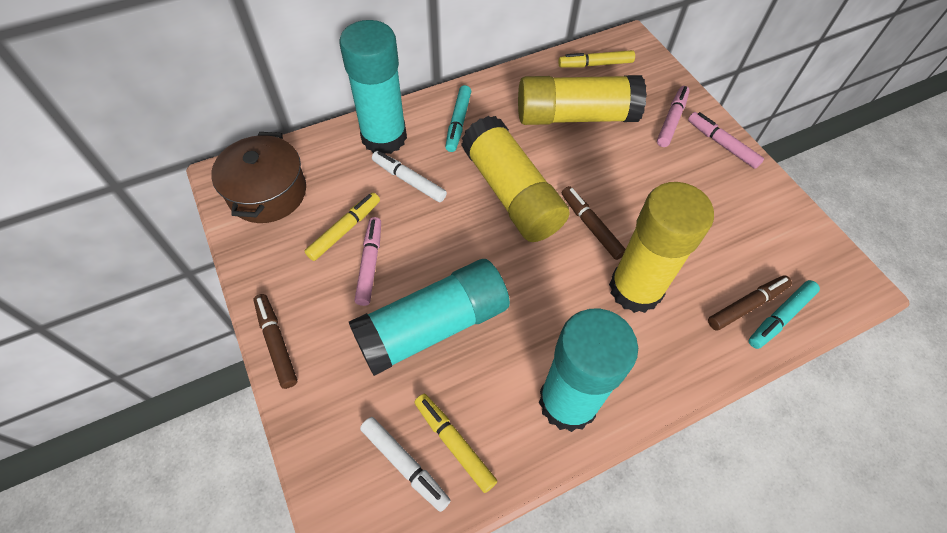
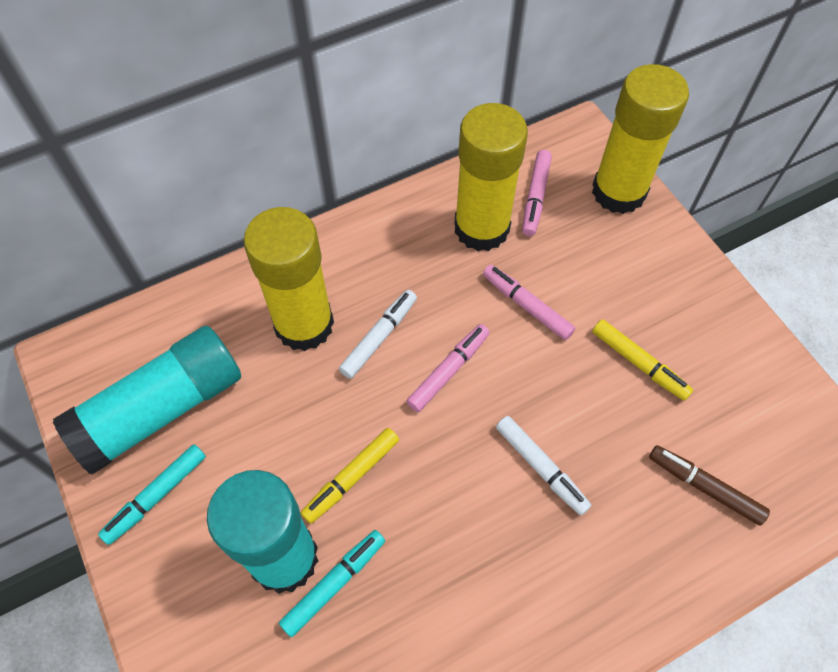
brown marker: [253,294,297,389] [562,186,626,260] [708,275,792,331] = 3 -> [649,445,770,526] = 1
brown pot: [211,132,306,223] = 1 -> none = 0
turquoise glue stick: [340,20,407,154] [349,259,510,376] [539,309,638,432] = 3 -> [53,326,241,475] [207,470,318,594] = 2
yellow marker: [305,193,380,261] [414,394,497,493] [558,50,635,68] = 3 -> [301,428,399,524] [592,319,693,401] = 2

